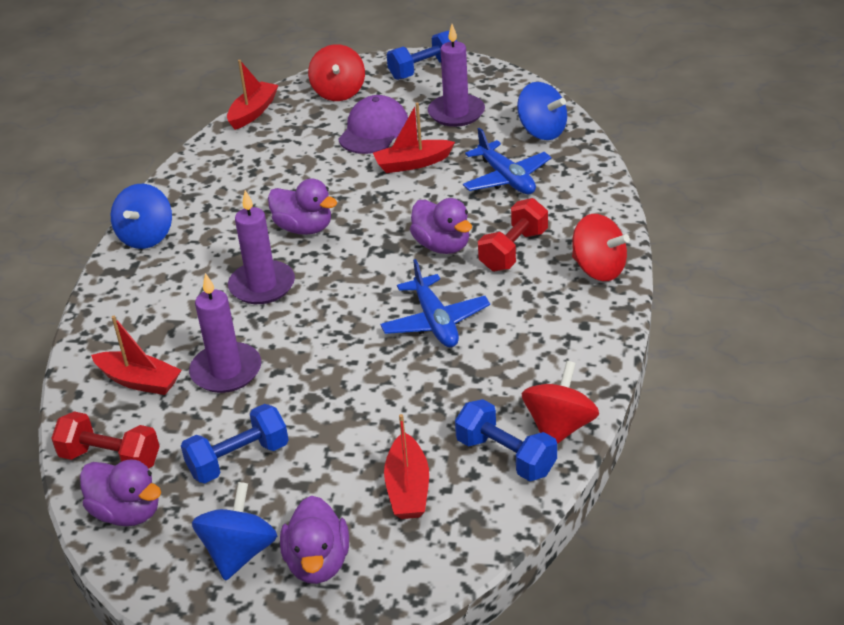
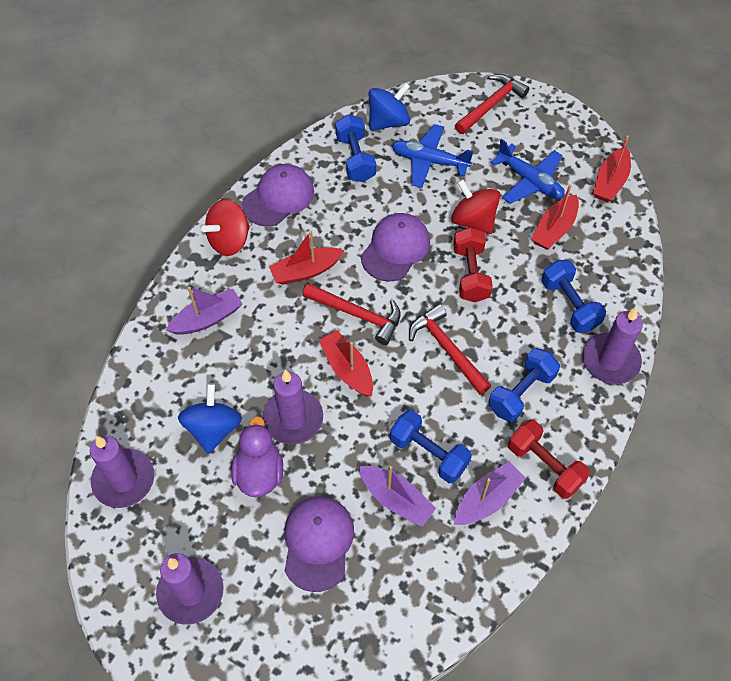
blue dumbbell: [181,404,289,483] [387,30,457,80] [455,399,557,481] = 3 -> [335,114,376,182] [390,410,472,483] [488,348,560,422] [541,260,606,333] = 4
blue spinning top: [111,184,172,249] [192,482,277,581] [517,82,567,140] = 3 -> [178,383,242,454] [368,82,410,131] = 2
purple boat: none = 0 -> [166,286,242,335] [358,466,436,527] [454,462,526,525] = 3
purple candle: [189,273,261,393] [228,190,295,304] [428,24,485,127] = 3 -> [90,435,154,508] [156,553,224,625] [262,370,323,444] [582,307,643,384] = 4
purple cap: [338,95,408,154] = 1 -> [242,164,314,227] [284,496,354,592] [361,213,430,282] = 3
purple duck: [80,460,161,526] [268,179,337,235] [280,496,349,584] [410,198,472,254] = 4 -> [231,416,283,497] = 1
red hammer: none = 0 -> [303,283,401,345] [409,304,491,395] [455,74,530,134] = 3
red spinning top: [308,44,365,101] [522,361,599,444] [572,214,630,281] = 3 -> [201,199,250,256] [451,179,500,234] = 2

